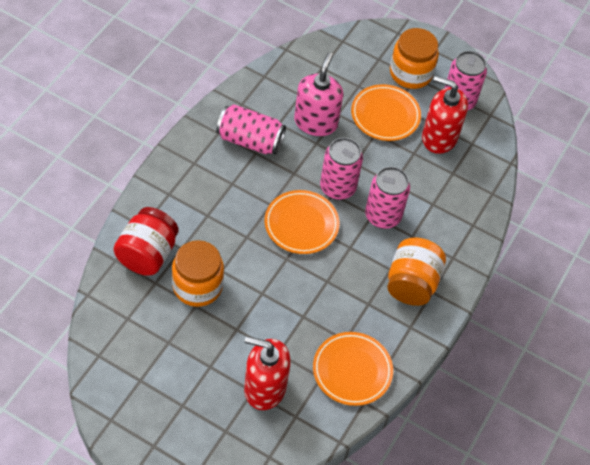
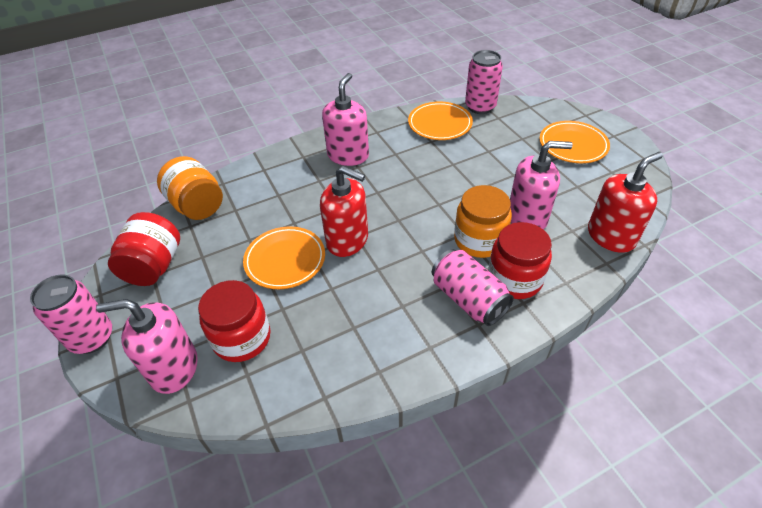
orange jar: [172,240,224,307] [387,237,446,306] [390,28,439,89] = 3 -> [157,156,223,220] [454,185,512,258] = 2
pink can: [216,104,286,155] [320,138,363,200] [365,167,410,229] [444,51,487,110] = 4 -> [30,274,112,354] [432,249,514,326] [465,50,503,114] = 3
pink soap dispenser: [294,52,343,136] = 1 -> [96,299,198,394] [322,73,369,166] [510,141,573,230] = 3
red jar: [113,207,179,276] = 1 -> [108,212,180,286] [198,280,271,362] [488,222,552,299] = 3

